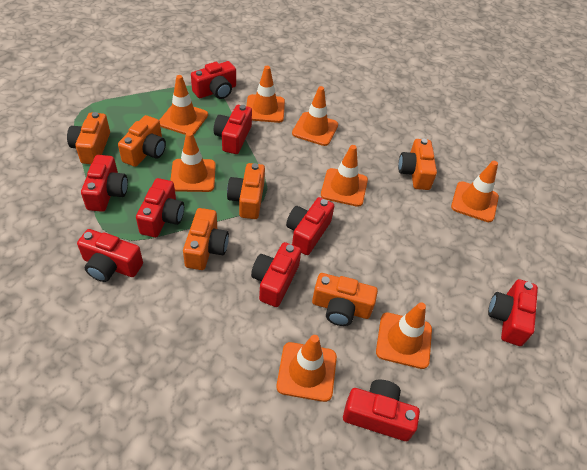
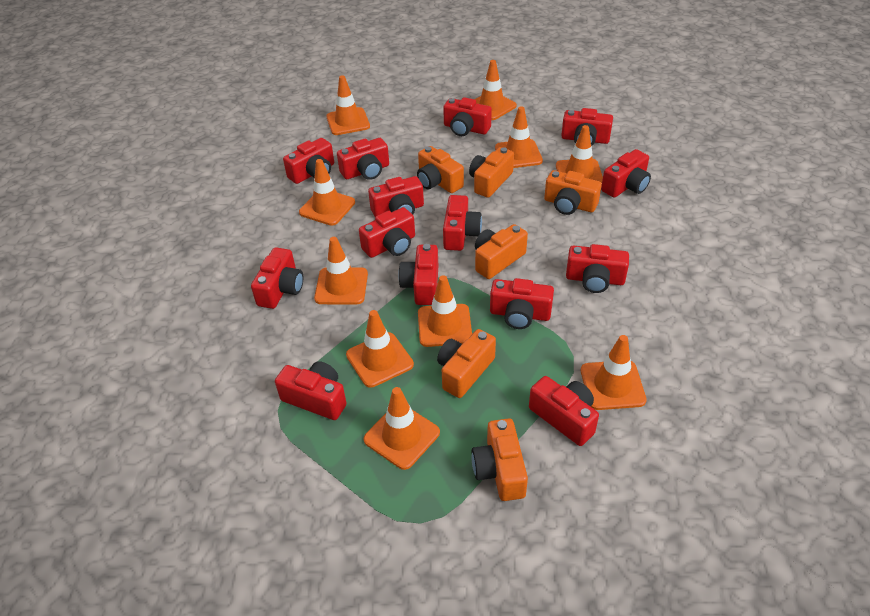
orange traffic cone: [159,75,208,135] [170,131,216,192] [246,66,285,123] [276,335,337,402] [292,86,338,146] [321,145,368,207] [376,302,432,369] [451,161,499,222] = 8 -> [299,159,355,226] [314,237,368,305] [326,75,370,135] [346,310,414,388] [364,387,440,470] [418,275,472,347] [475,60,517,120] [495,106,543,168] [556,125,603,184] [581,335,647,410] = 10
red camera: [77,229,143,282] [81,155,128,212] [136,178,184,237] [191,61,236,99] [214,105,252,154] [251,242,301,307] [286,197,334,255] [343,380,420,441] [488,279,538,346] = 9 -> [251,247,303,309] [275,361,346,420] [283,138,334,184] [337,138,389,180] [359,207,415,258] [368,176,424,217] [398,244,439,305] [443,97,492,136] [443,195,482,251] [490,278,554,329] [529,376,599,446] [561,108,613,146] [566,244,629,293] [601,149,651,198] = 14

